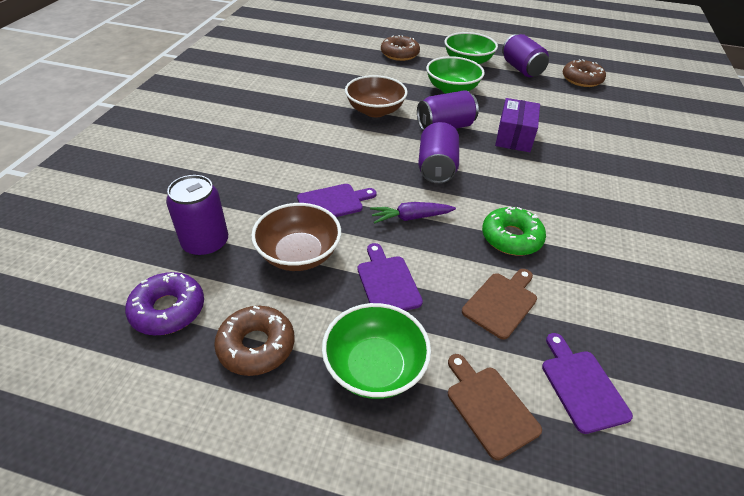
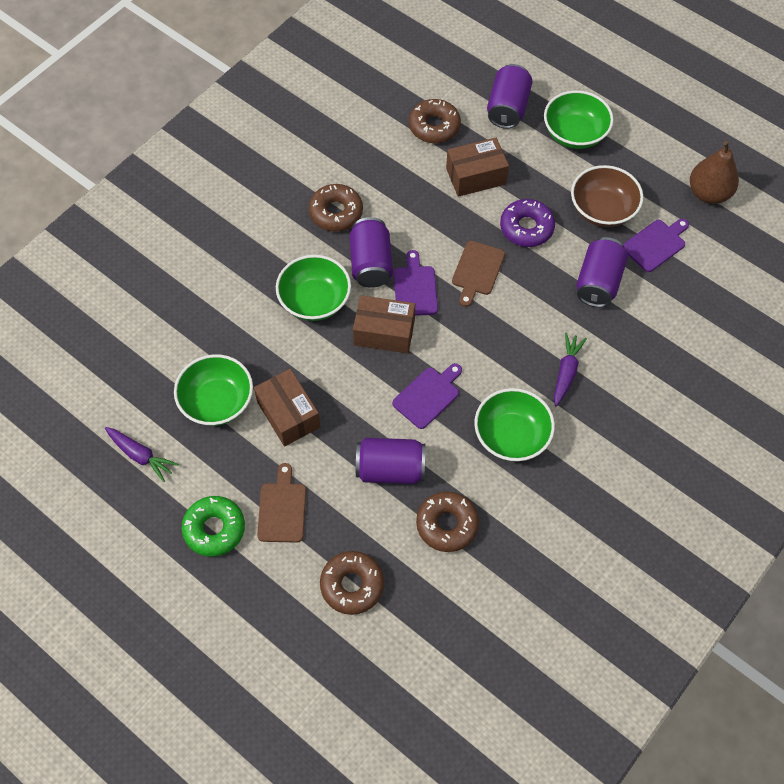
brown bowl: [251,203,341,271] [345,75,407,117] = 2 -> [571,165,643,227] = 1
brown box: none = 0 -> [254,369,321,447] [353,295,415,353] [446,138,509,197] = 3
brown donut: [214,306,294,376] [381,35,420,61] [563,59,606,87] = 3 -> [309,184,363,231] [320,551,384,615] [409,99,461,143] [416,492,479,552] = 4
brown pear: none = 0 -> [690,141,739,204] = 1
green bowl: [322,303,431,399] [426,56,485,93] [444,32,498,64] = 3 -> [174,354,253,426] [276,255,351,321] [474,388,555,461] [544,90,614,149] = 4
purple box: [495,98,540,152] = 1 -> none = 0
purple carrot: [370,202,456,224] = 1 -> [105,427,178,482] [554,333,587,406] = 2

